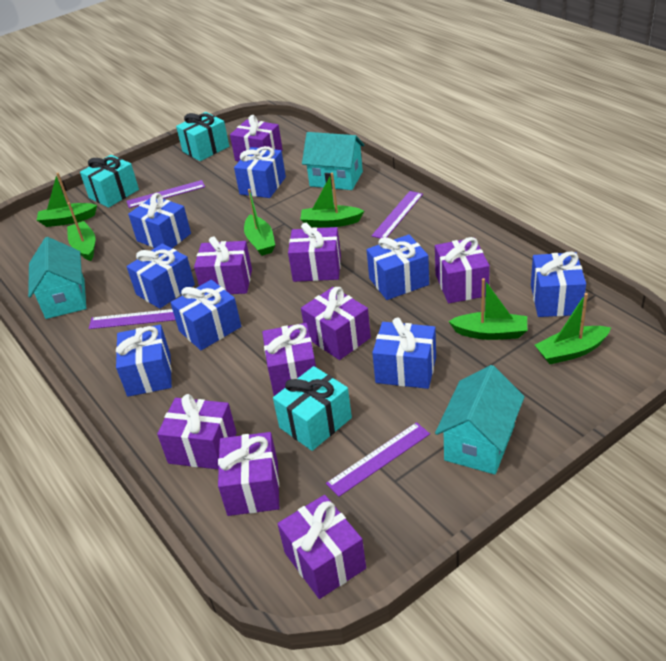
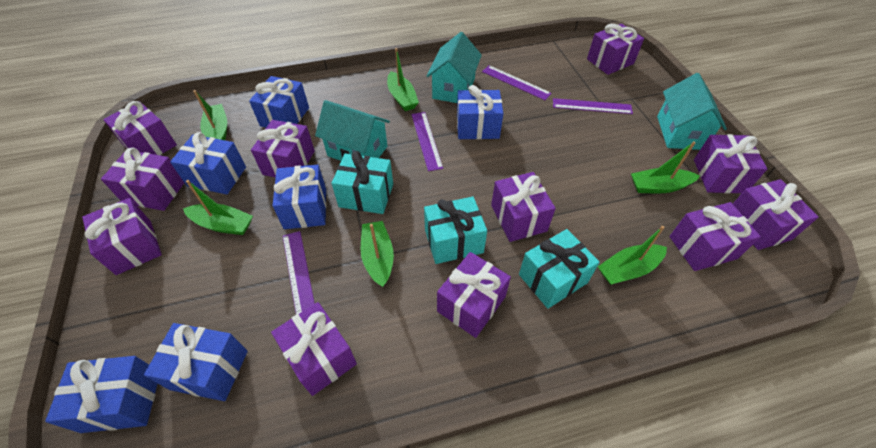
blue gift: [116,325,172,397] [127,243,195,309] [128,193,191,248] [170,280,241,350] [234,146,286,198] [367,234,429,300] [372,317,436,389] [531,252,586,317] = 8 -> [45,356,158,433] [144,323,248,401] [170,132,246,194] [249,76,309,128] [272,165,326,229] [457,85,503,139] = 6
purple gift: [157,394,237,470] [194,236,252,294] [218,432,279,516] [230,115,283,161] [262,323,316,396] [277,495,366,599] [288,223,341,282] [301,287,371,360] [435,237,490,303] = 9 -> [82,198,162,275] [101,147,184,211] [103,101,177,155] [251,120,315,178] [271,302,357,396] [437,252,511,338] [491,172,556,242] [587,24,644,75] [669,202,761,271] [694,134,767,193] [733,179,819,250] = 11

